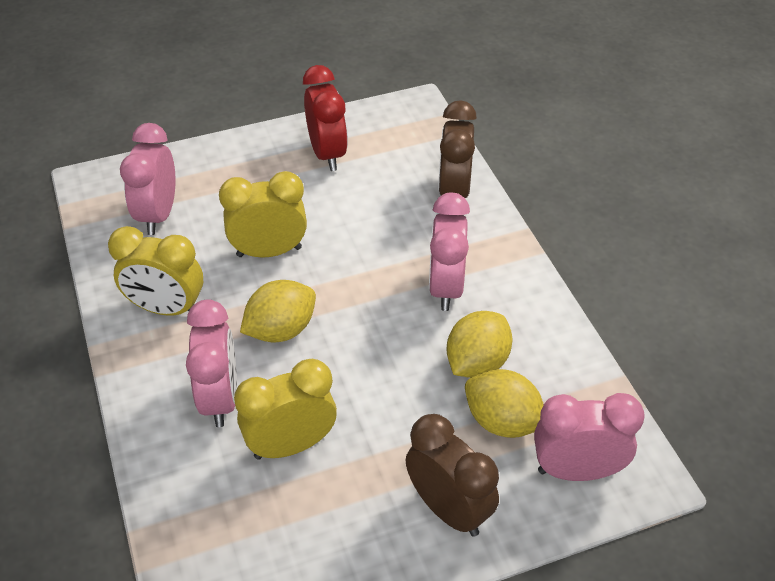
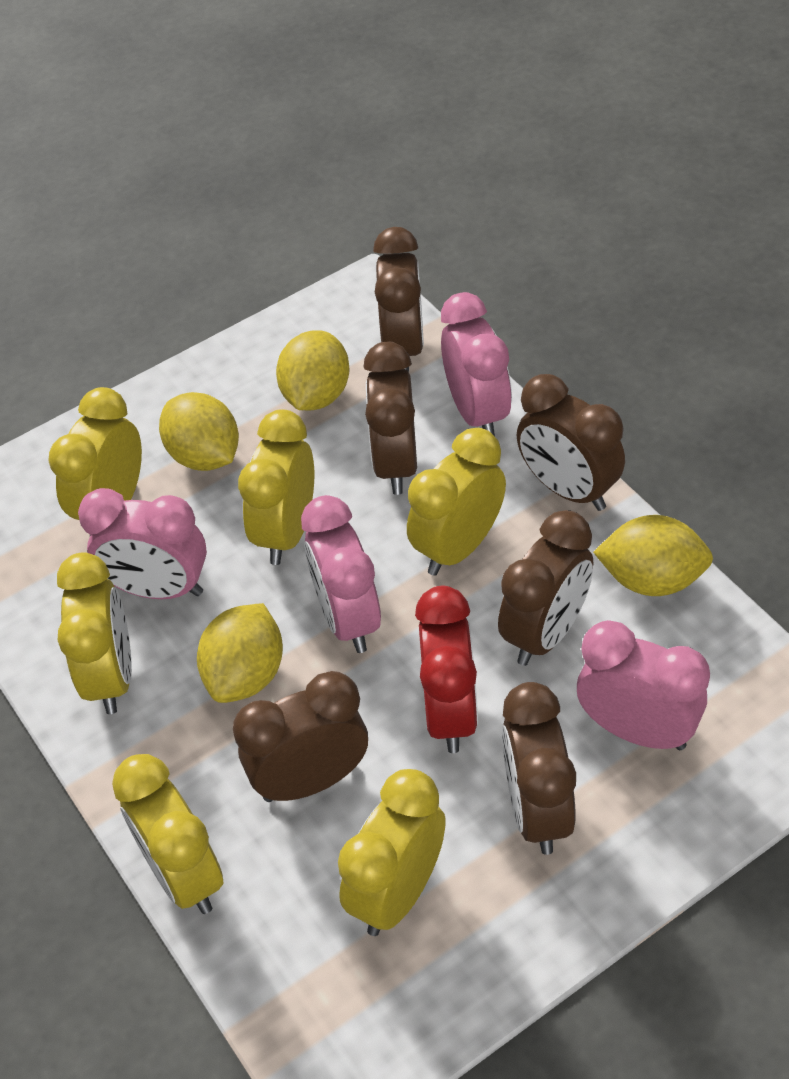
brown clock: [406,414,499,537] [438,100,477,198] = 2 -> [233,671,368,802] [363,342,417,495] [373,227,424,372] [498,510,593,666] [502,682,576,855] [517,374,625,511] = 6
yellow clock: [108,226,203,316] [219,171,307,258] [234,358,337,460] = 3 -> [48,387,142,520] [57,552,132,714] [112,754,223,914] [238,409,315,565] [338,769,446,936] [407,428,506,576] = 6
yellow lemon: [240,280,316,343] [447,311,513,378] [465,369,544,438] = 3 -> [159,392,239,471] [197,603,283,703] [276,330,349,410] [593,515,713,596] = 4

